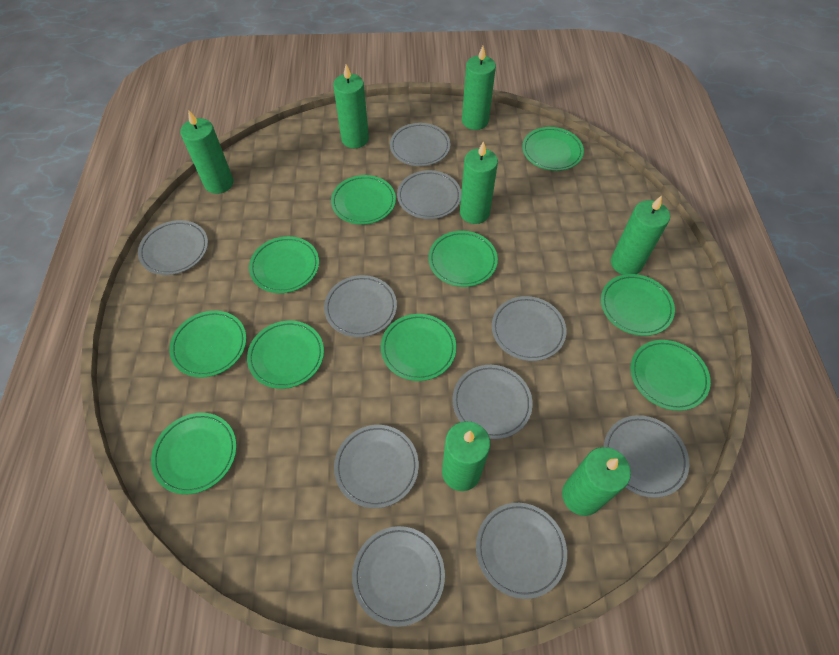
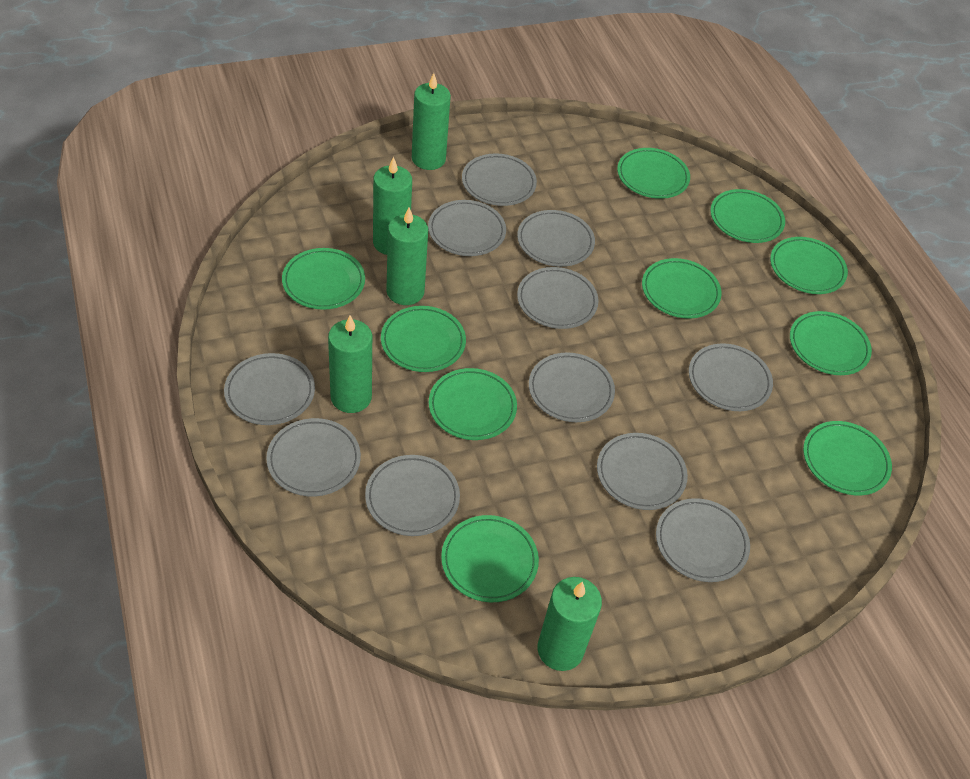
green candle: [180,110,233,194] [333,64,369,148] [442,421,490,491] [460,141,498,224] [462,46,496,130] [562,447,631,516] [611,195,670,275] = 7 -> [328,315,372,413] [373,157,412,255] [387,208,428,305] [412,73,451,170] [538,577,602,671] = 5
grey plate: [138,220,208,275] [324,275,397,337] [334,425,419,508] [352,526,445,627] [390,123,451,166] [397,170,461,219] [452,365,533,439] [476,503,567,599] [492,296,566,361] [604,415,689,498] = 10 -> [224,353,315,425] [266,418,361,496] [365,455,460,536] [428,200,506,256] [462,153,537,206] [517,210,595,267] [517,267,599,329] [529,353,615,422] [597,433,688,510] [656,498,750,582] [689,343,773,411] = 11

